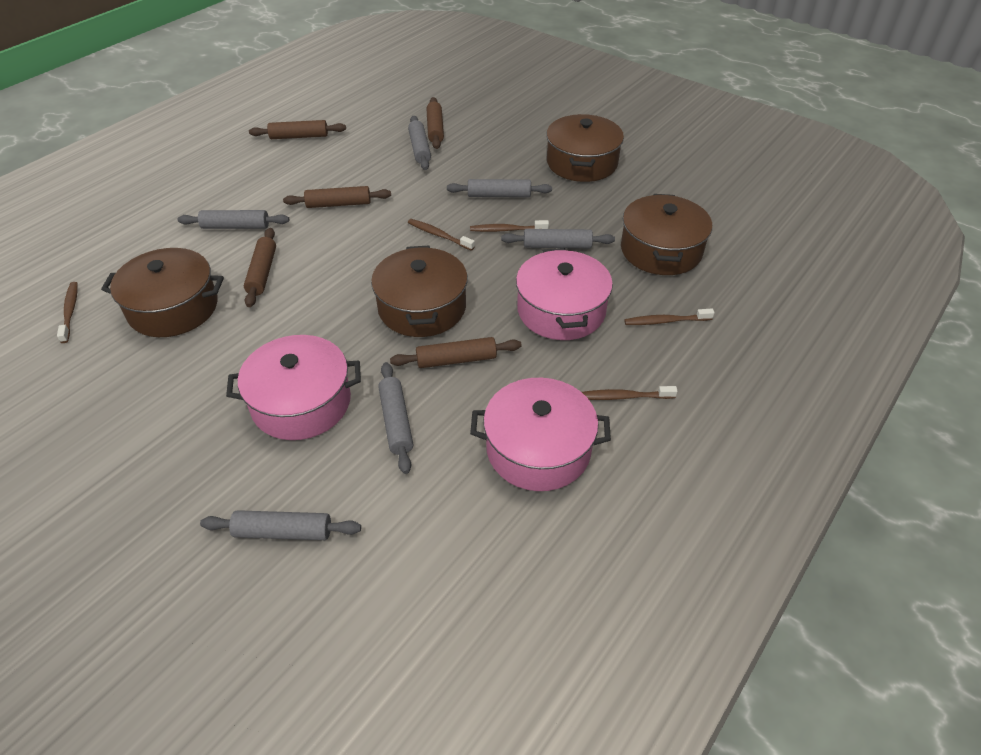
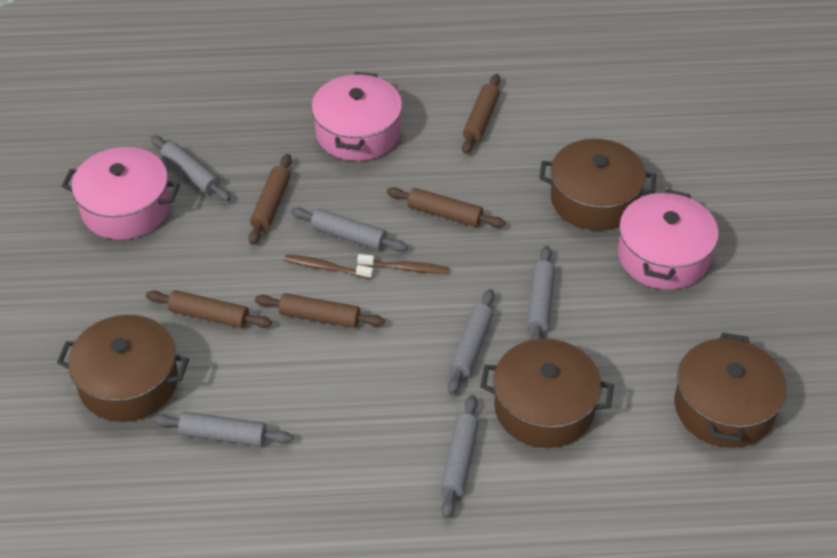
brown toothbrush: [57,282,78,343] [408,219,475,251] [470,220,549,232] [582,386,678,400] [624,309,715,325] = 5 -> [284,254,373,279] [357,254,449,274] = 2

